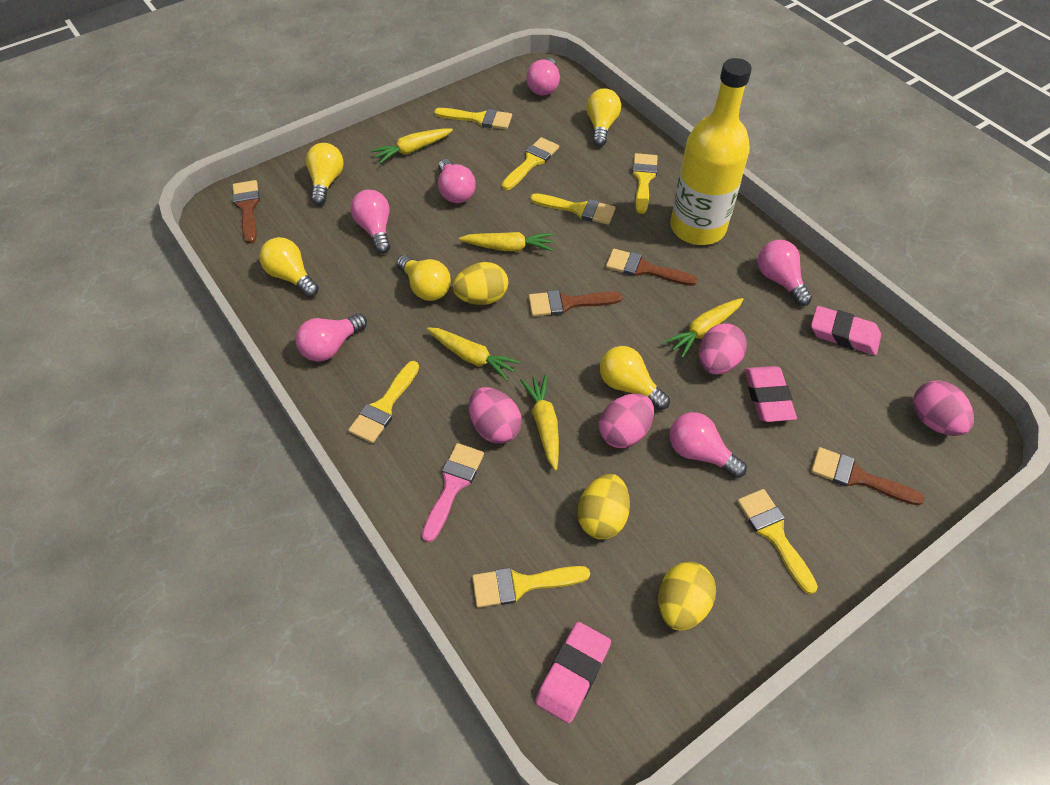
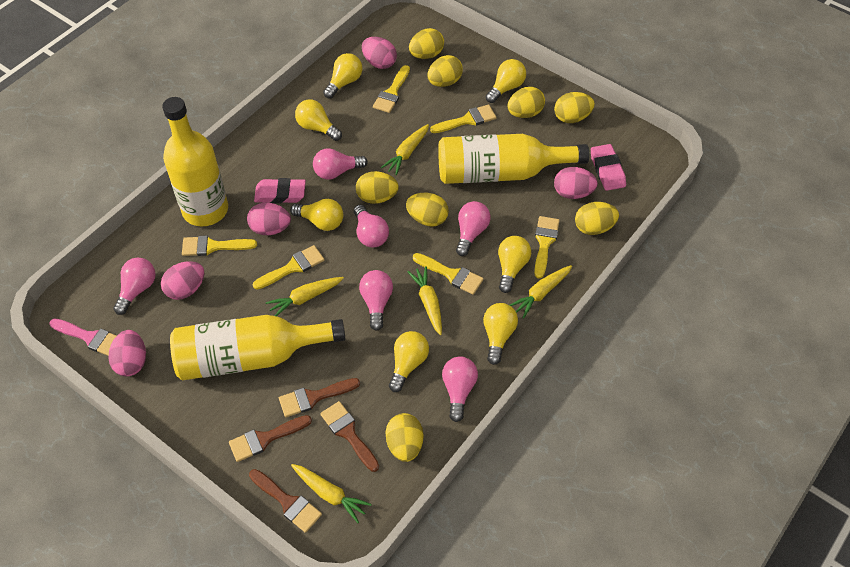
pink egg: [469,387,522,444] [599,393,654,448] [699,323,747,374] [913,380,974,436] = 4 -> [108,330,146,376] [161,261,204,300] [247,203,291,235] [362,37,397,69] [554,167,598,199] = 5
pink eraser: [535,622,611,724] [745,366,797,422] [811,306,881,355] = 3 -> [254,178,306,204] [591,144,626,191] = 2
yellow bottle: [670,58,752,245] = 1 -> [162,97,228,227] [170,315,345,380] [438,134,589,184] = 3
yellow brush: [348,361,419,443] [434,108,512,129] [472,566,590,608] [502,137,559,190] [530,193,616,225] [632,153,658,214] [737,489,818,594] = 7 -> [182,235,257,256] [253,245,324,290] [373,65,410,113] [413,253,484,295] [430,104,496,133] [534,216,560,279] = 6
yellow egg: [453,262,508,305] [577,474,630,539] [659,562,716,631] = 3 -> [356,171,399,204] [385,413,424,462] [406,193,449,227] [409,28,444,59] [427,55,463,87] [507,87,545,118] [554,92,595,123] [575,202,619,235] = 8
yellow light bulb: [259,237,319,297] [306,143,344,205] [397,255,451,301] [586,89,621,147] [600,346,670,410] = 5 -> [290,199,343,231] [295,99,342,141] [323,53,362,98] [389,331,429,392] [483,303,518,365] [486,59,526,103] [498,236,531,293] = 7

